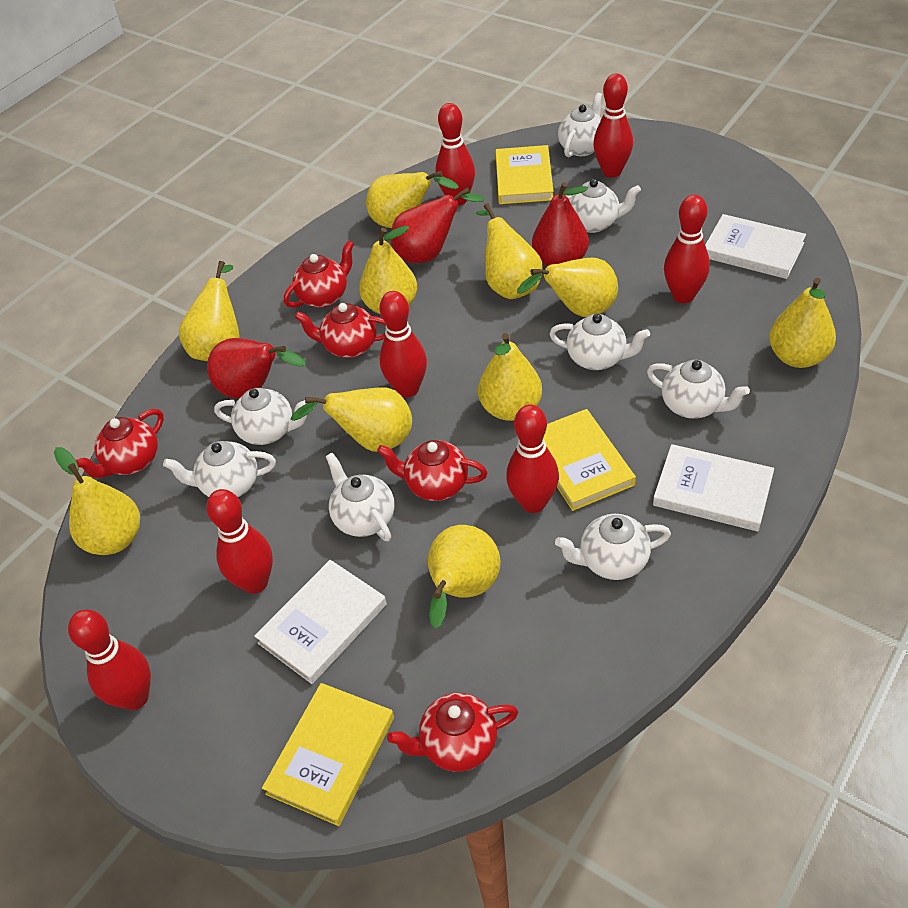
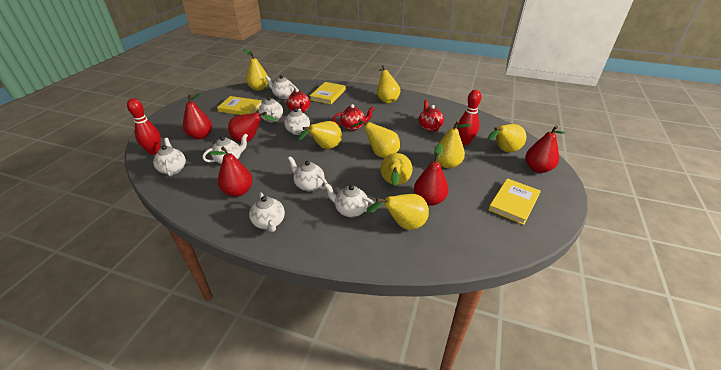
red bowling pin: [68,610,151,710] [206,489,273,594] [380,291,427,397] [436,103,475,206] [506,405,559,513] [593,73,633,177] [664,194,710,303] = 7 -> [127,98,161,155] [457,90,481,145] = 2
red pear: [207,338,306,399] [391,187,485,263] [532,182,589,267] = 3 -> [183,93,212,139] [209,147,252,197] [228,112,276,142] [414,144,449,205] [525,125,566,173] = 5
red teapot: [76,409,164,478] [284,240,354,308] [295,303,386,358] [377,440,488,501] [387,693,518,772] = 5 -> [287,89,310,113] [332,104,374,131] [419,100,444,132] = 3
white book: [254,560,387,684] [653,444,774,531] [705,214,806,279] = 3 -> none = 0
yellow pear: [54,447,140,555] [179,261,240,361] [291,388,412,452] [359,226,417,314] [366,171,459,228] [428,525,500,629] [476,203,543,299] [478,333,542,421] [517,258,618,317] [769,278,836,368] = 10 -> [244,49,268,91] [298,121,342,149] [350,119,400,158] [366,194,429,230] [377,65,400,103] [381,153,412,186] [434,121,471,168] [488,124,526,152] = 8

